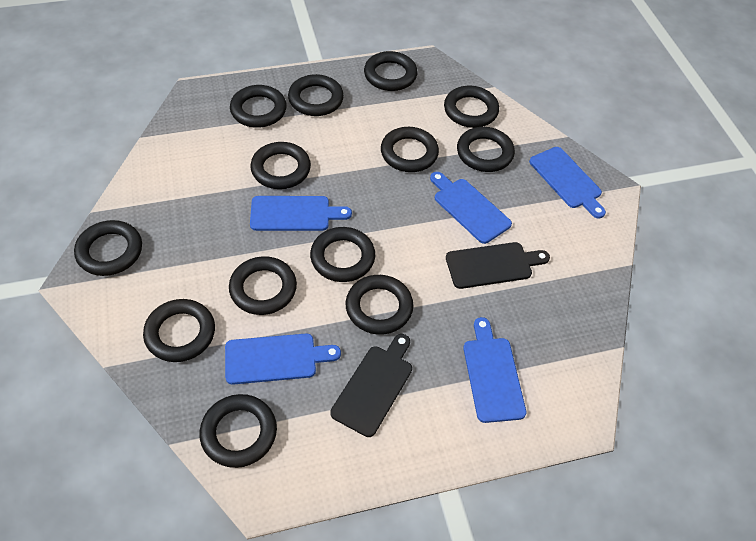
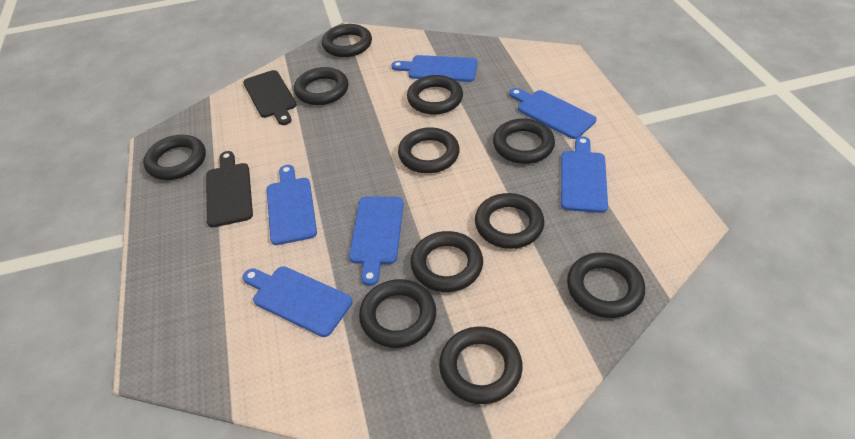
black ring: [74,220,142,276] [143,299,215,362] [199,394,277,468] [229,256,297,315] [230,85,287,128] [250,142,311,189] [288,74,344,116] [310,227,375,282] [345,275,414,335] [364,51,417,91] [381,127,439,172] [444,86,499,128] [457,127,515,172] = 13 -> [143,135,206,180] [294,67,349,105] [322,24,372,57] [359,279,436,348] [398,127,460,173] [407,75,463,114] [411,231,483,292] [439,326,523,404] [475,193,544,249] [493,118,555,164] [567,252,645,318] = 11
blue cutting board: [225,334,341,385] [250,196,352,231] [430,172,512,244] [463,317,526,423] [529,147,606,219] = 5 -> [242,266,353,337] [267,165,317,245] [349,196,403,286] [391,55,478,82] [509,88,597,139] [561,136,608,213] = 6

